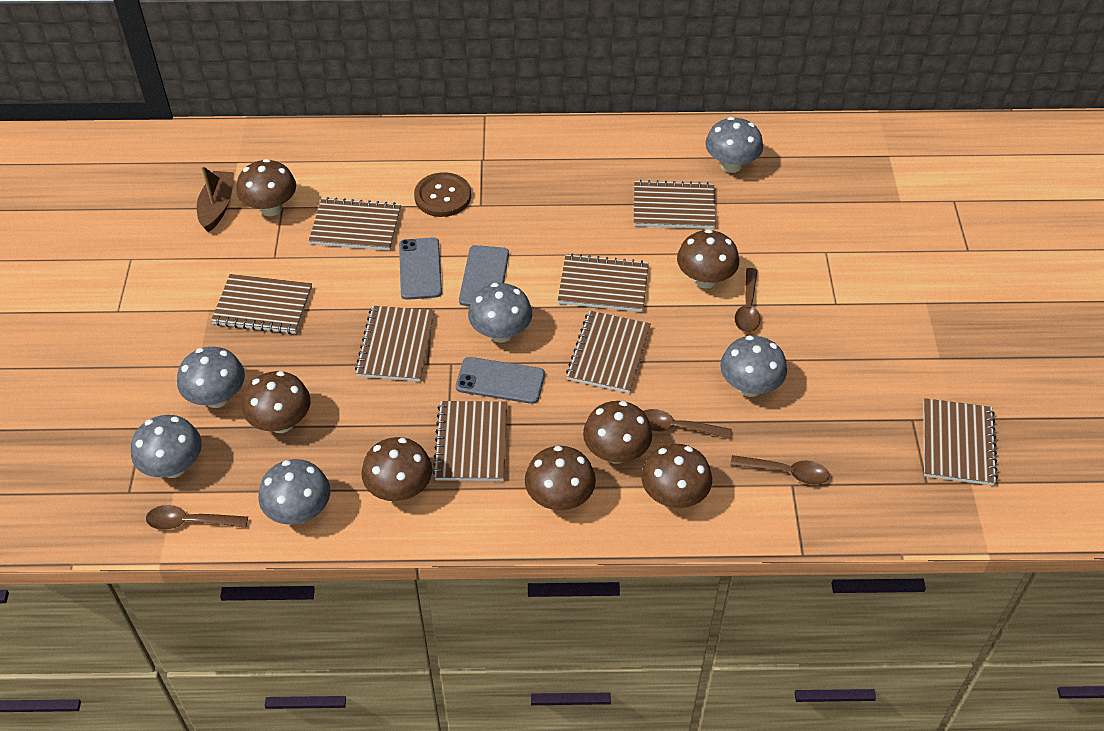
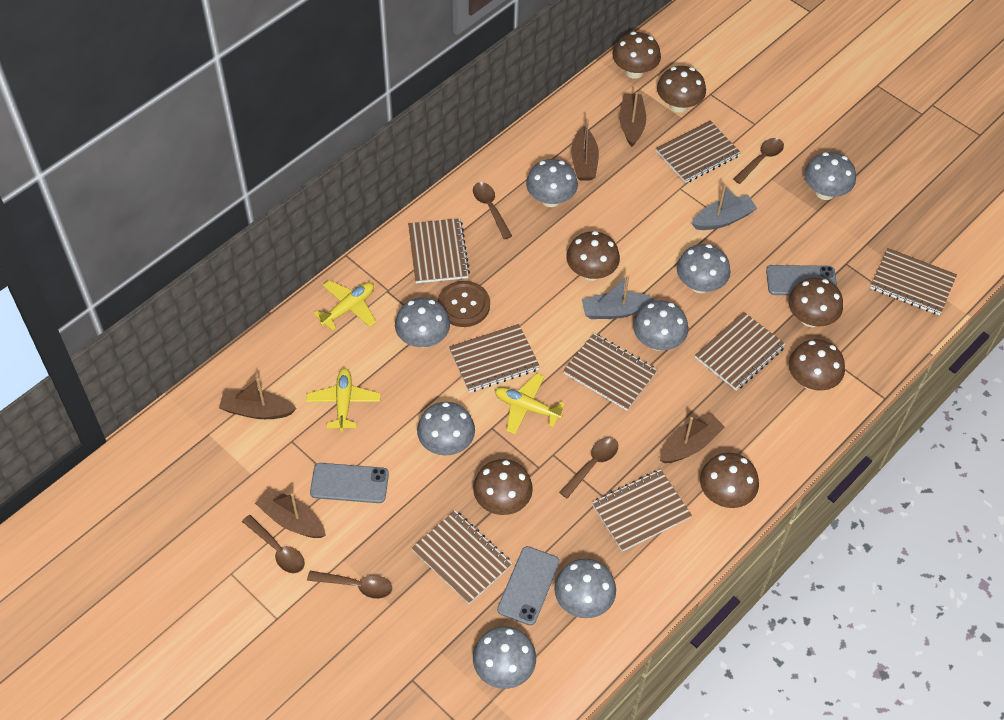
brown boat: [197,166,234,232] = 1 -> [219,378,297,419] [255,488,326,538] [571,119,599,180] [619,92,646,147] [660,413,725,463] = 5
brown spoon: [146,505,248,530] [643,409,732,439] [730,455,830,485] [735,268,760,332] = 4 -> [242,515,305,573] [307,571,392,599] [473,182,512,239] [559,437,618,499] [733,138,784,184] = 5
grey boat: none = 0 -> [582,275,655,319] [691,185,757,230] = 2
grey mushroom: [131,415,202,478] [177,347,245,408] [259,459,330,525] [468,283,532,343] [705,117,763,173] [720,336,787,397] = 6 -> [395,298,450,348] [417,402,475,456] [473,626,536,689] [526,159,578,207] [554,559,616,618] [633,300,688,351] [677,244,730,293] [804,152,856,200] = 8
yellow plane: none = 0 -> [306,368,381,432] [314,280,376,331] [495,373,565,434] = 3

